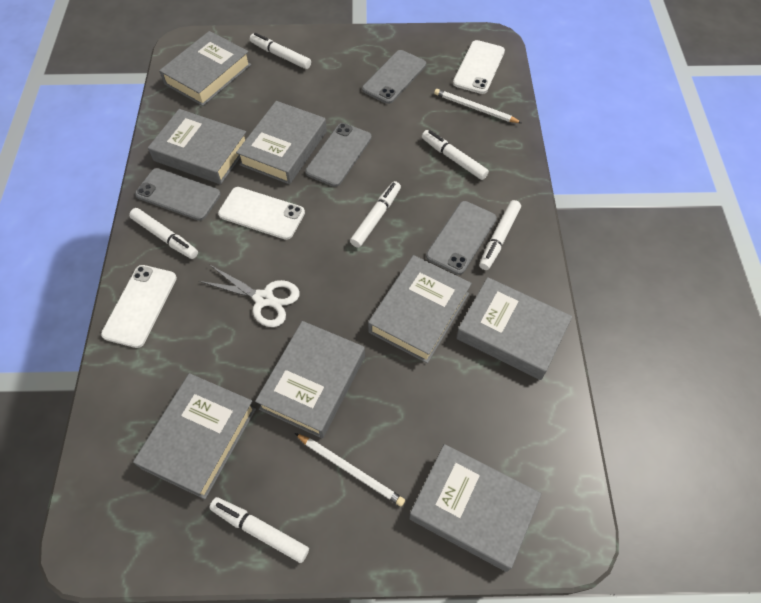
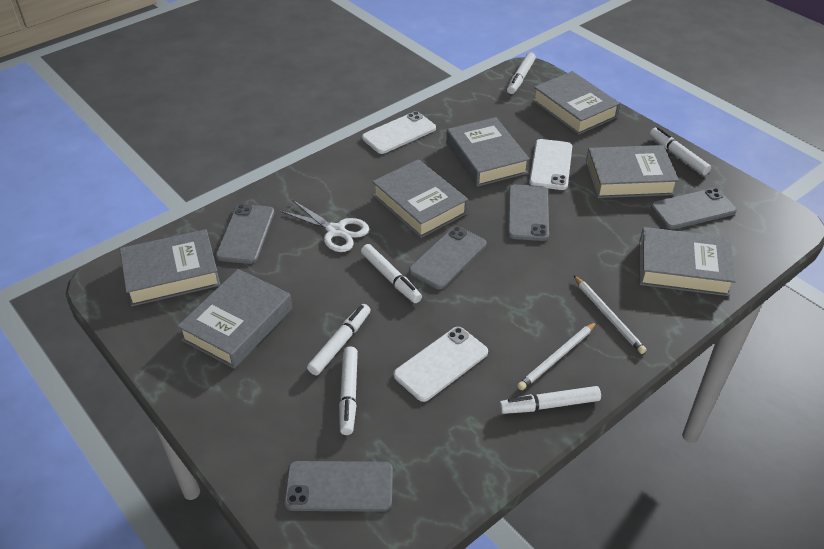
grey book: [133,373,256,499] [148,109,246,184] [159,31,251,106] [236,101,327,184] [255,321,365,438] [368,255,472,363] [409,444,542,572] [456,277,572,380] = 8 -> [120,229,220,307] [177,269,292,369] [372,159,468,238] [446,117,530,187] [532,71,620,135] [586,145,679,198] [639,227,736,296] = 7
grey phone: [135,168,221,221] [305,123,372,187] [362,50,426,104] [426,201,497,275] = 4 -> [216,204,274,264] [284,461,393,512] [409,226,486,289] [508,185,549,241] [651,188,737,229] = 5

